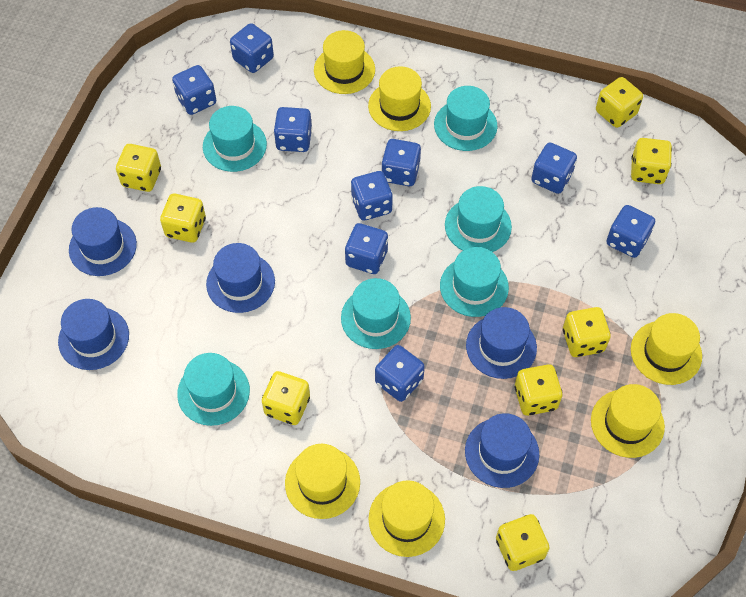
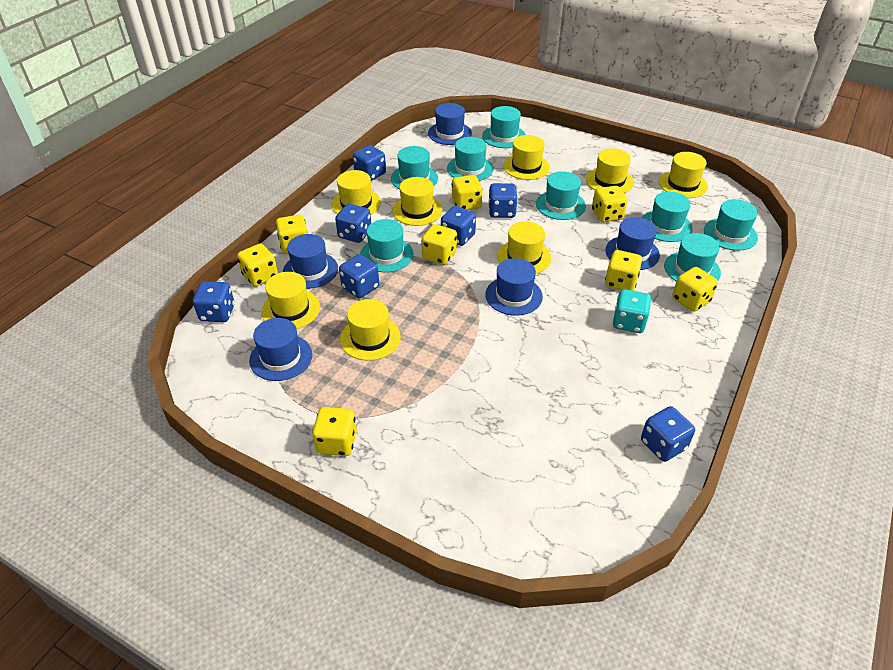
blue dice: [172,65,216,115] [230,23,274,73] [274,107,312,152] [345,223,388,274] [351,171,393,220] [375,345,425,402] [381,139,421,186] [531,143,577,194] [607,205,655,258] = 9 -> [193,281,234,322] [335,204,371,243] [339,254,379,298] [353,145,386,181] [441,206,476,246] [488,183,518,218] [641,406,695,462] = 7
turquoise dice: none = 0 -> [613,289,651,333] = 1
turquoise hat: [177,353,250,426] [203,106,267,172] [341,278,411,349] [434,86,497,151] [440,247,509,317] [445,186,512,252] = 6 -> [360,219,414,272] [391,146,438,189] [447,137,493,181] [482,106,526,148] [536,171,586,220] [642,192,693,242] [664,233,721,281] [704,199,758,251] = 8
yellow hat: [285,444,360,519] [314,30,375,94] [368,66,431,131] [369,480,445,557] [591,384,665,458] [631,313,702,385] = 6 -> [261,272,320,329] [331,170,381,215] [340,299,401,361] [392,177,442,226] [497,221,551,274] [503,135,550,180] [586,148,634,193] [659,152,708,198] = 8

